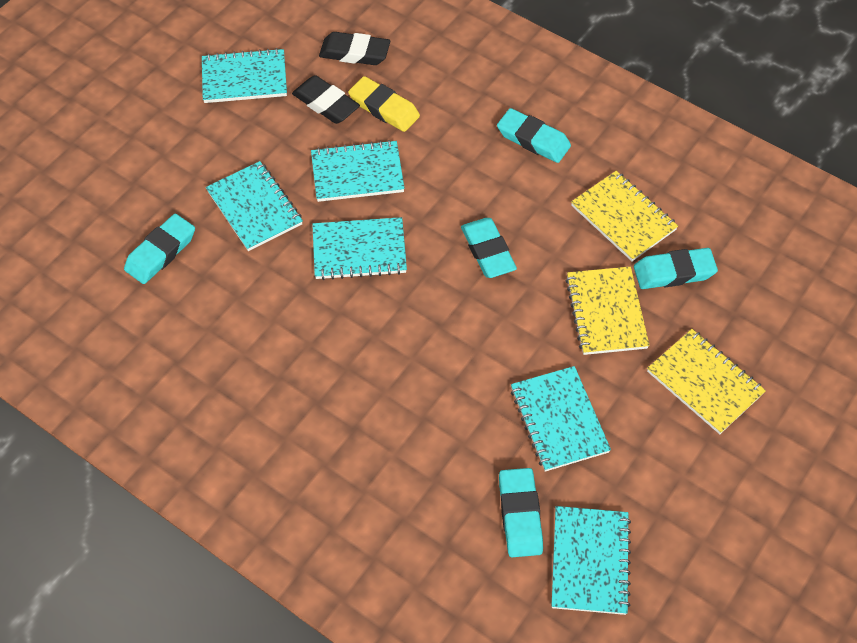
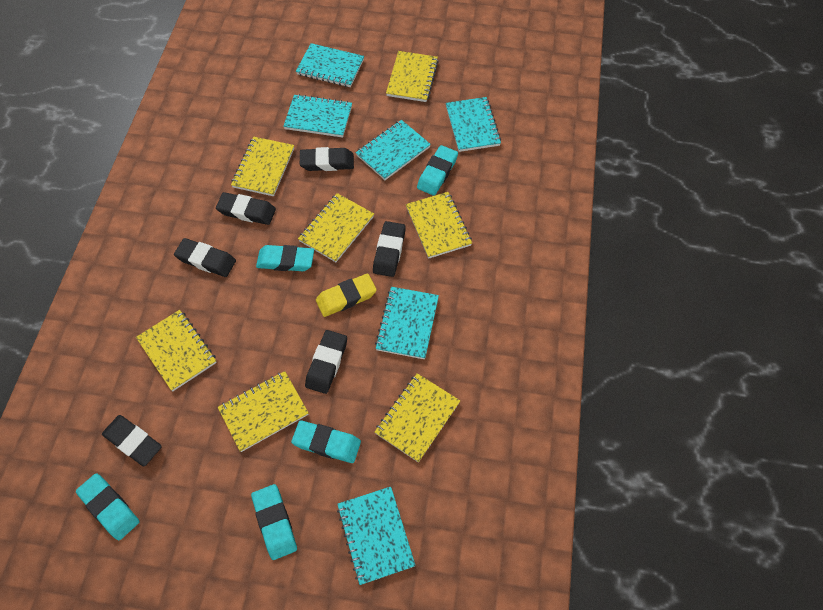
black eraser: [292,75,360,124] [319,32,391,65] = 2 -> [102,415,162,467] [174,238,236,277] [216,192,276,225] [300,147,354,171] [305,330,347,394] [373,221,406,277] = 6
yellow notebook: [566,266,650,355] [571,171,678,261] [647,329,766,434] = 3 -> [136,310,217,391] [218,371,309,452] [231,137,294,196] [298,193,374,262] [375,373,460,462] [386,51,439,102] [406,192,472,259] = 7

